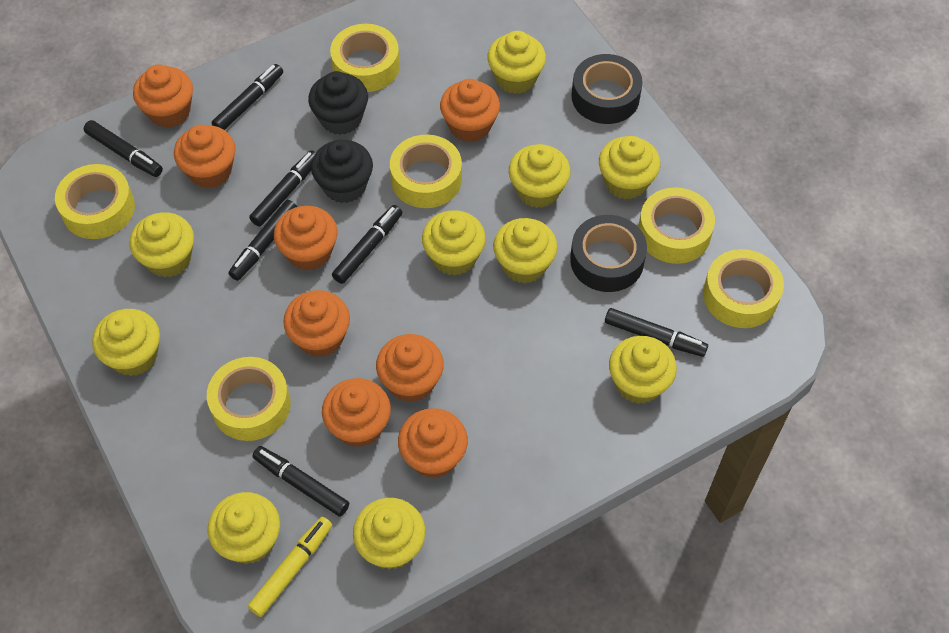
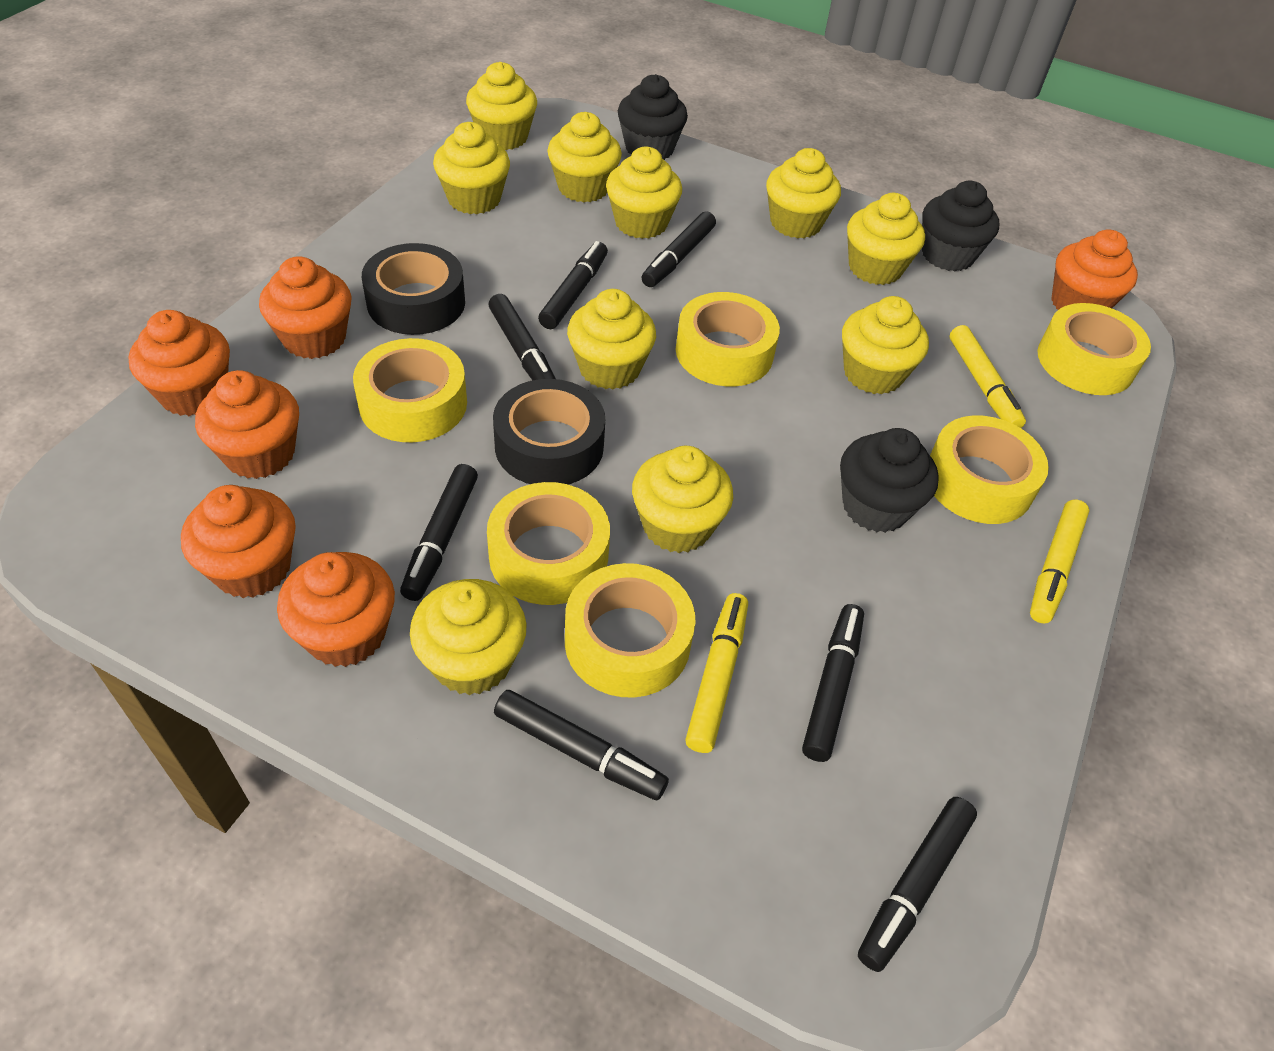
black cupcake: [308,71,368,135] [311,140,373,203] = 2 -> [618,74,688,160] [840,428,939,533] [922,181,1000,271] = 3
orange cupcake: [133,64,193,128] [174,125,235,188] [274,206,338,271] [283,290,350,357] [322,378,391,448] [376,334,444,402] [398,408,468,478] [440,79,500,142] = 8 -> [128,310,230,416] [181,485,296,598] [195,370,299,479] [259,256,352,359] [277,552,395,667] [1051,229,1138,310] = 6
yellow marker: [248,517,332,617] = 1 -> [685,593,748,753] [950,325,1026,428] [1030,500,1089,623] = 3

